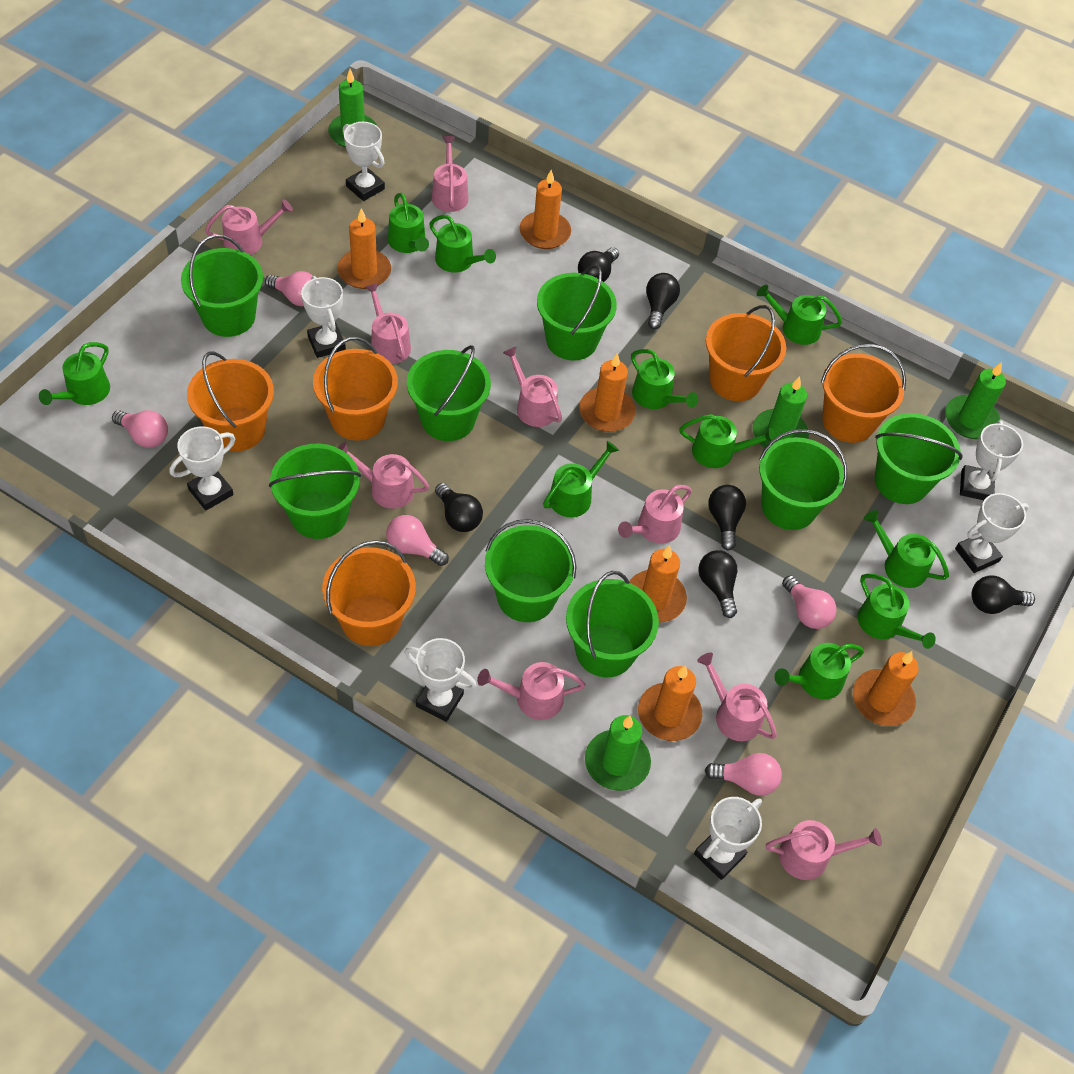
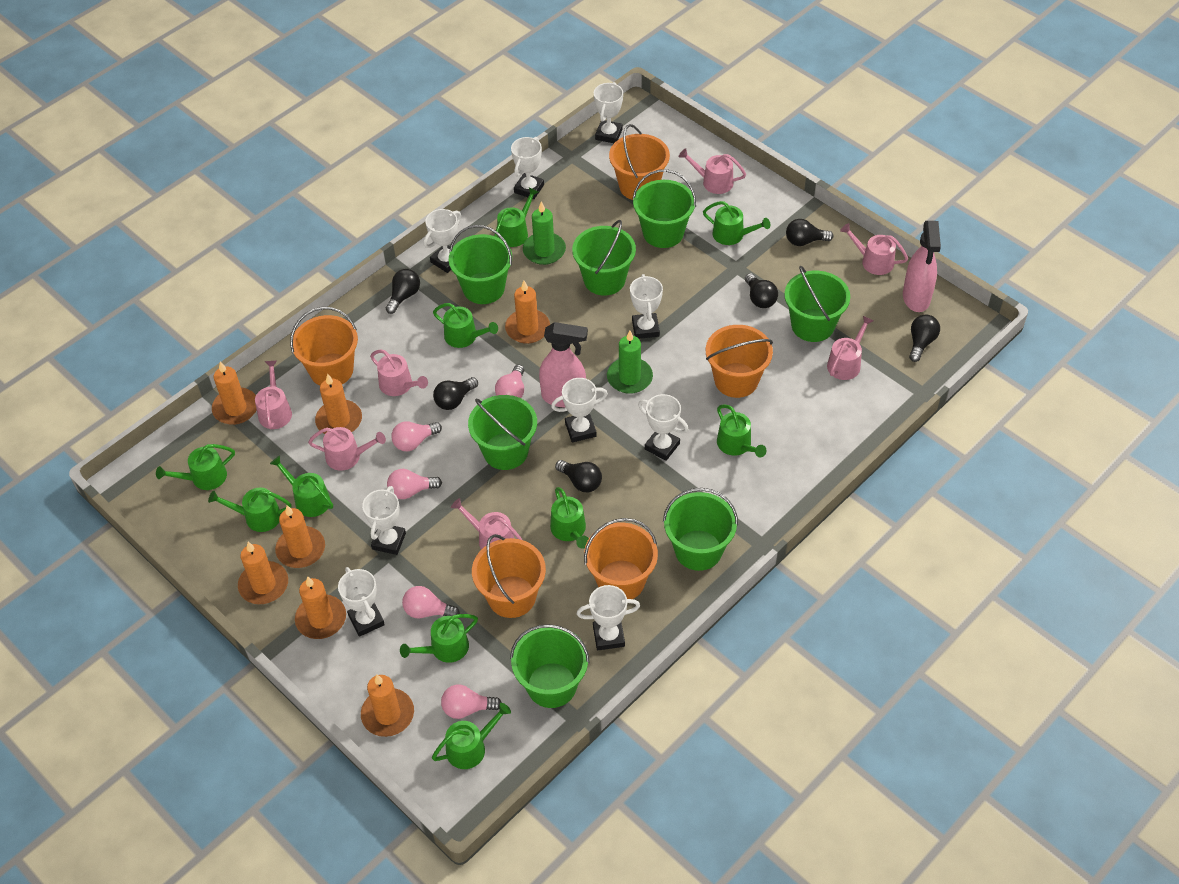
green bucket: [181,235,263,337] [269,444,361,539] [407,345,491,441] [485,519,576,622] [537,265,617,361] [566,571,659,677] [759,429,847,530] [875,413,963,504] = 8 -> [449,225,512,304] [468,395,537,470] [510,624,590,708] [572,220,636,296] [633,169,696,248] [663,488,738,571] [784,266,850,342] = 7
green candle: [328,69,377,148] [585,715,651,791] [753,376,809,448] [945,362,1006,439] = 4 -> [523,201,566,265] [607,330,653,394] = 2
orange candle: [337,208,391,289] [519,170,571,249] [579,353,636,432] [629,545,687,622] [638,666,702,741] [853,651,919,726] = 6 -> [212,362,257,425] [238,542,288,604] [275,505,325,568] [295,576,346,639] [315,374,362,434] [361,675,414,737] [505,281,550,344] = 7
pink spray bottle: none = 0 -> [539,322,588,407] [903,221,941,312] = 2
pink watering can: [205,200,293,255] [338,442,429,509] [365,283,411,364] [432,136,468,212] [477,662,585,720] [503,347,562,427] [618,485,692,544] [697,653,777,741] [766,820,882,880] = 9 -> [255,361,292,429] [308,427,386,471] [370,349,428,396] [451,498,522,550] [679,148,746,194] [827,316,873,380] [840,223,908,275] = 7
white trophy: [170,426,235,510] [301,276,346,358] [343,122,385,201] [404,638,477,722] [694,797,762,880] [955,493,1029,573] [960,421,1023,500] = 7 -> [338,567,385,637] [362,486,406,555] [424,209,461,273] [511,137,544,199] [551,378,608,443] [576,585,640,650] [594,82,623,143] [630,274,663,339] [638,394,689,461] = 9

